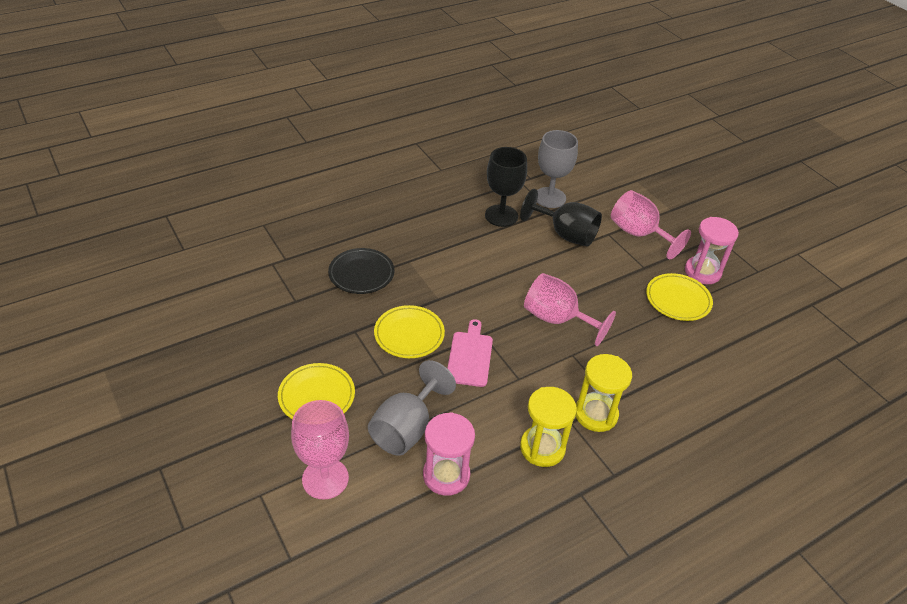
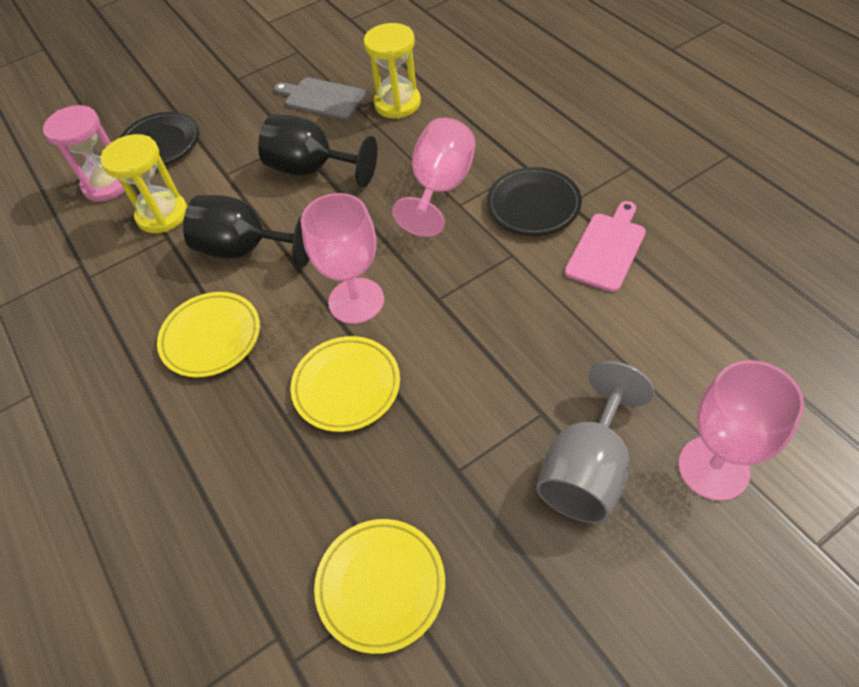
black plate: [328,248,394,294] = 1 -> [120,112,199,165] [487,167,582,235] = 2
grey cutting board: none = 0 -> [274,77,366,119] = 1
grey goblet: [368,360,456,456] [537,130,578,208] = 2 -> [536,361,654,523] = 1
pink hourglass: [423,412,475,496] [685,217,739,284] = 2 -> [43,105,125,202] = 1

